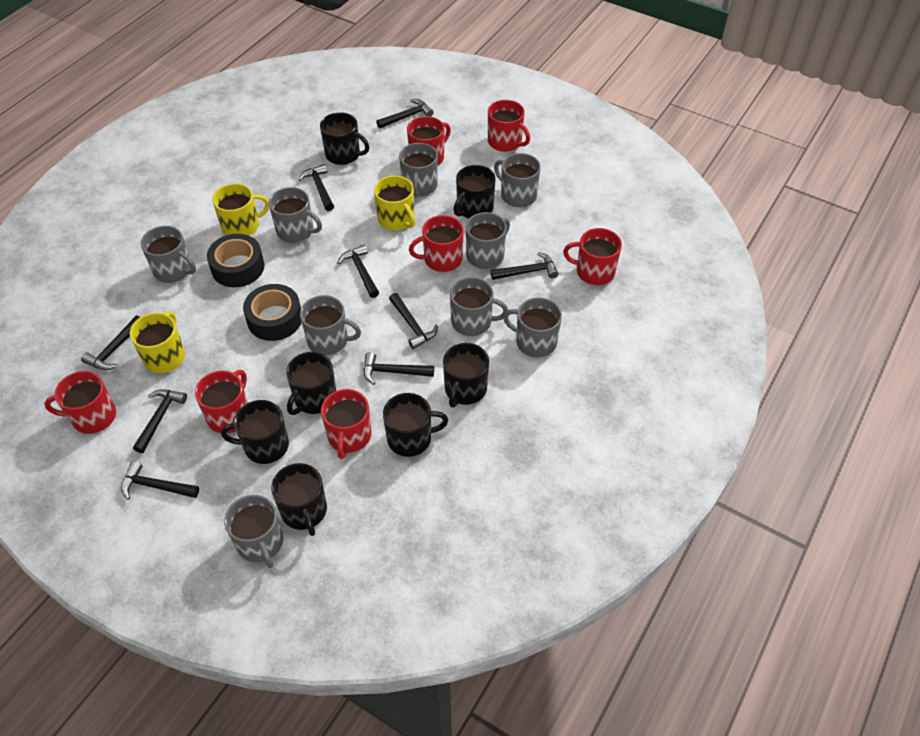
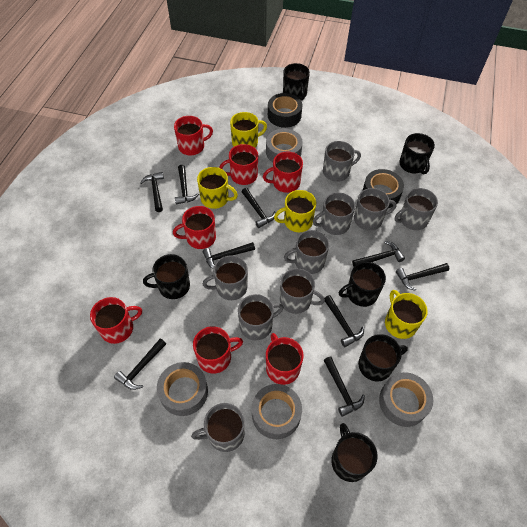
black mug: [221,400,289,464] [271,463,327,536] [286,352,336,415] [320,112,369,165] [383,393,448,457] [443,343,489,407] [454,165,496,218] = 7 -> [143,254,190,299] [283,63,310,101] [331,423,378,482] [339,262,386,307] [358,334,408,381] [399,133,435,174] = 6
grey tape: none = 0 -> [157,362,208,416] [252,384,302,439] [266,128,303,162] [379,372,433,427] = 4
yellow mug: [130,311,185,373] [212,183,270,236] [374,175,415,231] = 3 -> [197,167,238,209] [230,112,267,148] [274,190,316,232] [385,290,428,339] = 4

